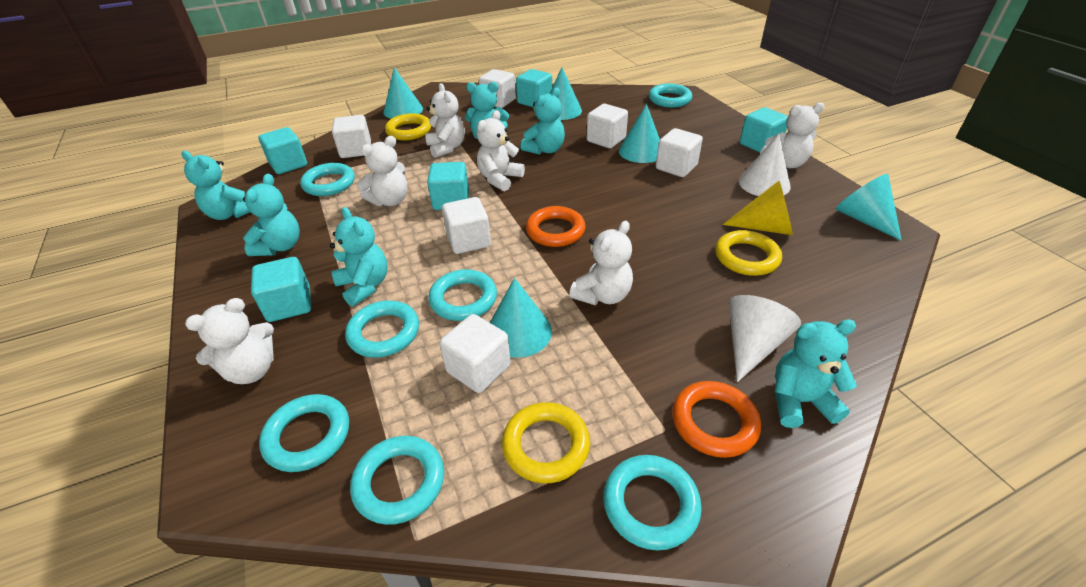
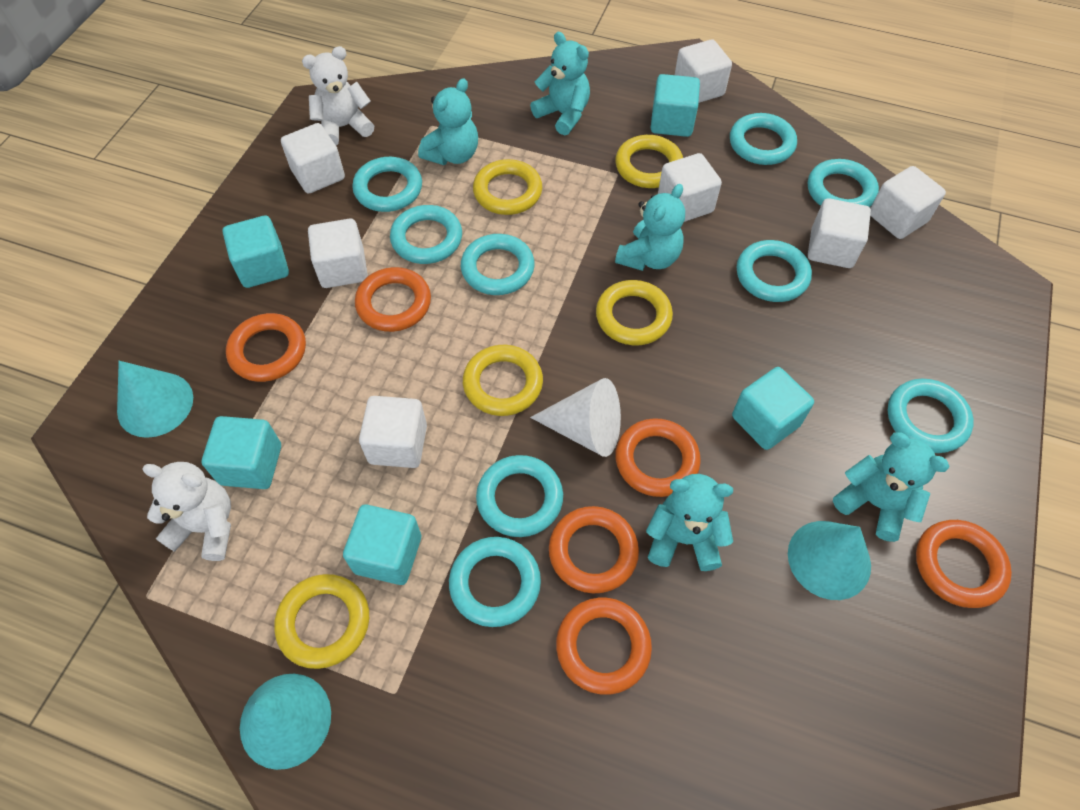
orange ring: [526,206,586,247] [672,381,761,458] = 2 -> [226,313,306,382] [355,267,431,332] [549,506,639,593] [556,598,652,695] [615,418,701,497] [916,520,1012,608] = 6
turquoise cone: [383,67,423,119] [490,278,552,358] [550,67,582,120] [619,104,660,163] [836,174,902,241] = 5 -> [117,361,193,438] [240,674,331,770] [788,521,871,600] = 3
turquoise ring: [259,394,349,472] [300,163,355,196] [345,300,419,358] [350,436,444,525] [428,269,497,321] [603,455,702,551] [649,84,692,108] = 7 -> [352,157,422,212] [390,205,462,264] [449,537,541,627] [461,234,535,295] [476,455,563,537] [730,113,797,165] [737,240,812,302] [808,159,879,207] [888,379,974,453] = 9
turquoise teddy bear: [182,151,250,220] [243,174,300,256] [330,207,388,307] [465,82,509,139] [520,88,565,155] [775,319,857,428] = 6 -> [418,78,478,165] [530,32,590,135] [615,184,685,271] [646,474,733,571] [833,433,950,542] = 5
white cone: [729,295,801,382] [739,134,791,196] = 2 -> [530,378,621,457] = 1
white cube: [332,115,371,158] [439,314,511,393] [442,197,491,254] [479,69,516,108] [587,104,628,148] [656,128,703,177] = 6 -> [281,123,345,194] [308,219,368,288] [359,396,427,468] [658,153,722,222] [675,39,732,103] [808,198,871,268] [870,166,946,239] = 7
white teddy bear: [185,298,274,384] [357,136,407,206] [425,83,465,158] [477,110,525,191] [569,221,633,305] [760,102,825,168] = 6 -> [142,462,231,561] [302,46,374,145] = 2
yellow cone: [723,181,793,235] = 1 -> none = 0
yellow ring: [385,113,431,140] [502,402,590,483] [715,230,782,276] = 3 -> [274,574,369,669] [463,345,543,416] [473,159,542,215] [596,280,673,345] [615,135,683,188] = 5

